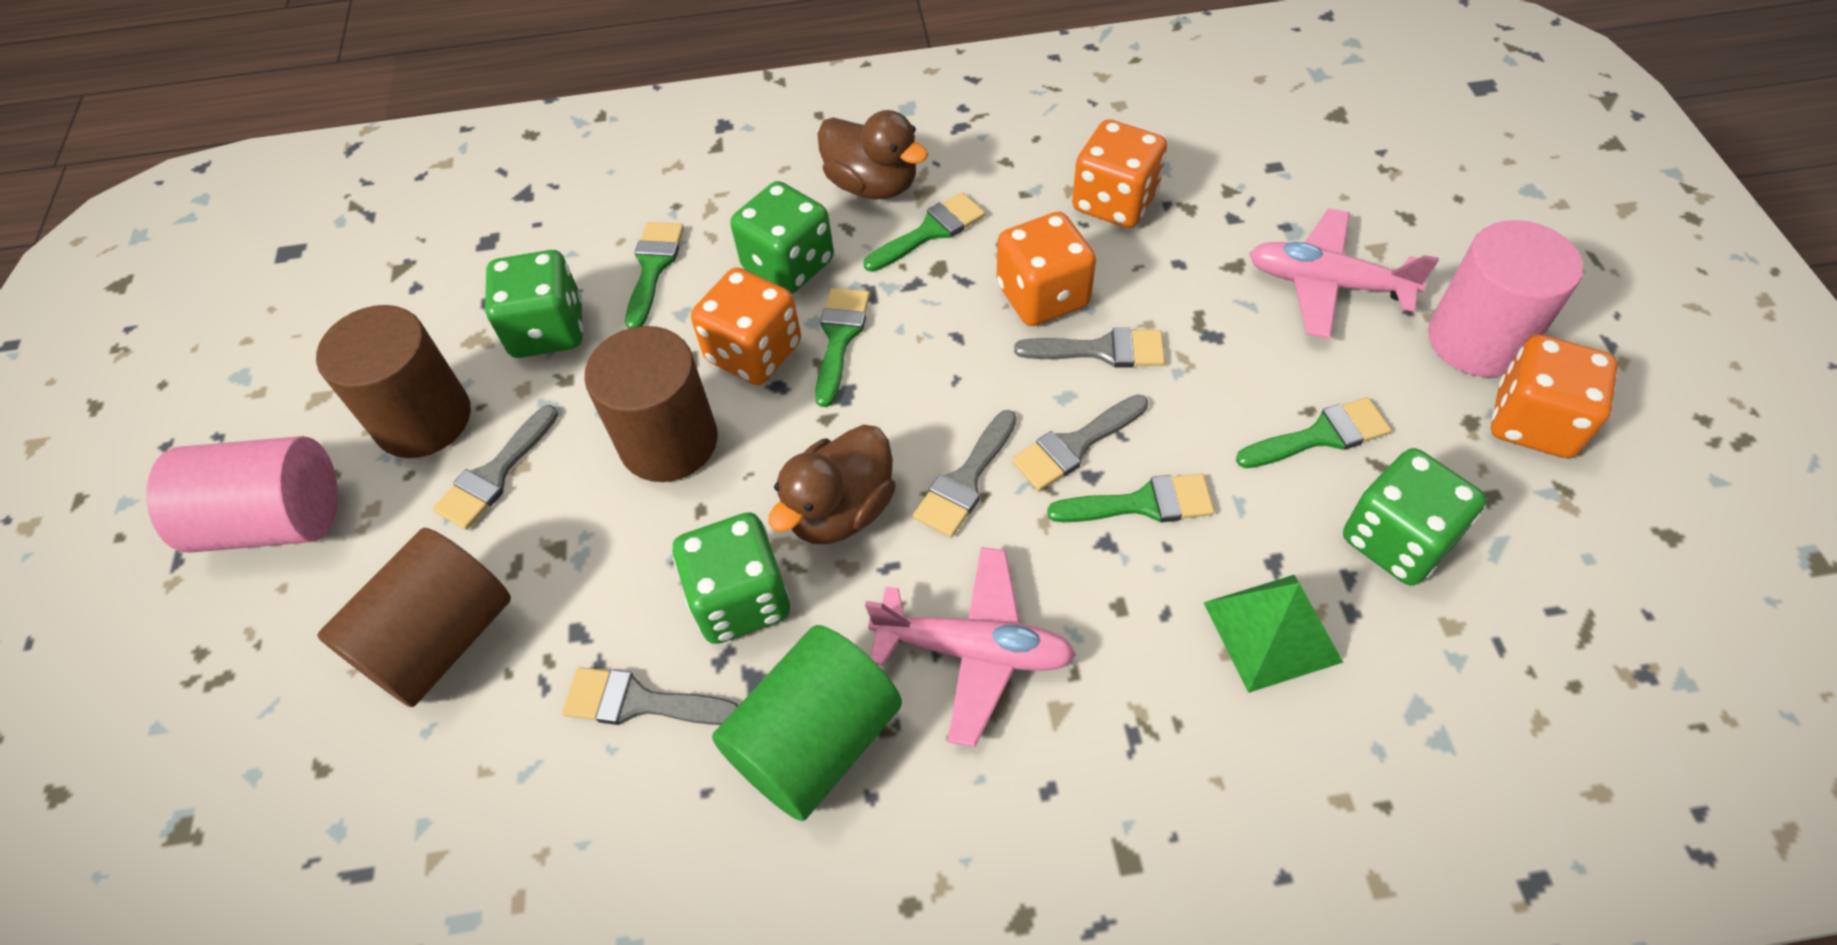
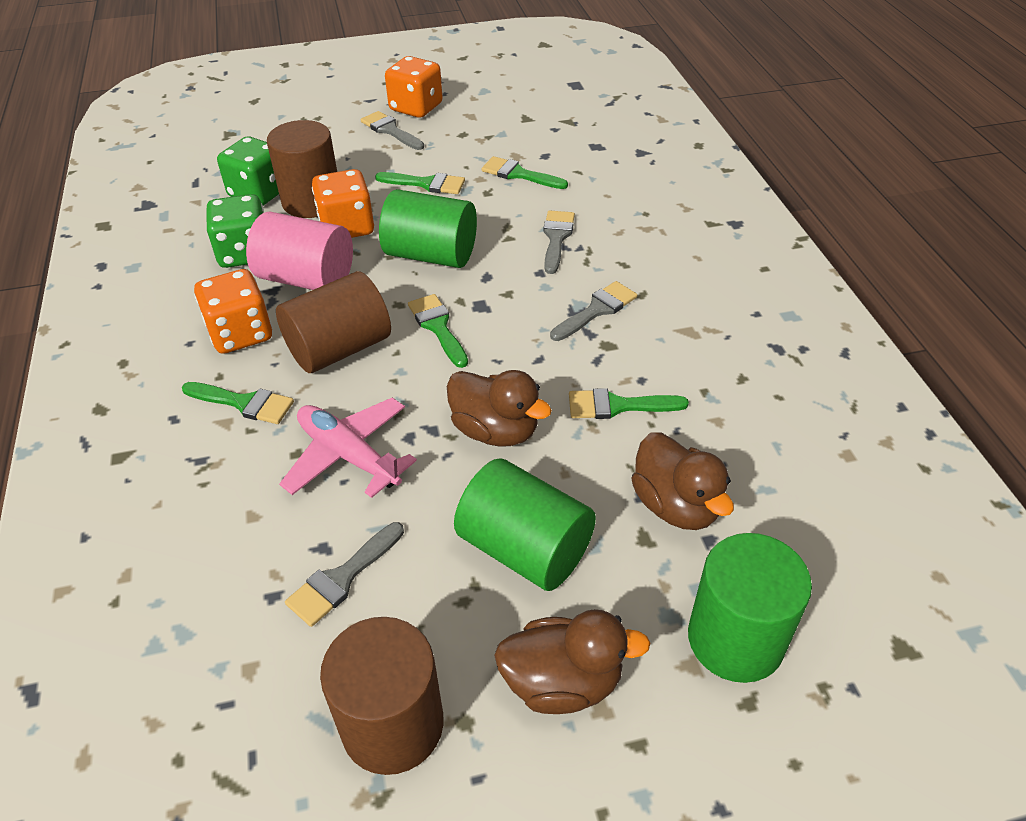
brown duck: [768,425,896,544] [817,110,928,199] = 2 -> [447,370,552,447] [494,609,650,714] [631,433,734,530] = 3
green cylinder: [712,625,902,821] = 1 -> [379,189,477,268] [454,458,596,591] [688,533,812,683] = 3
green dice: [485,250,583,358] [673,512,790,644] [730,181,834,294] [1343,448,1486,586] = 4 -> [207,194,264,268] [217,136,279,206] = 2
green pyramid: [1203,575,1343,693] = 1 -> none = 0
grey brush: [433,405,558,530] [562,667,739,725] [913,410,1017,537] [1011,394,1148,491] [1014,328,1165,368] = 5 -> [285,522,404,627] [361,111,424,150] [544,210,575,274] [550,281,637,341] = 4
orange dice: [691,267,801,385] [996,212,1096,326] [1072,119,1167,228] [1491,334,1618,458] = 4 -> [194,269,272,354] [312,169,374,238] [385,56,443,118] = 3
pink cylinder: [147,436,338,553] [1428,220,1583,377] = 2 -> [246,211,353,290] = 1
pink plane: [865,547,1076,747] [1249,208,1439,339] = 2 -> [279,398,417,498] = 1

